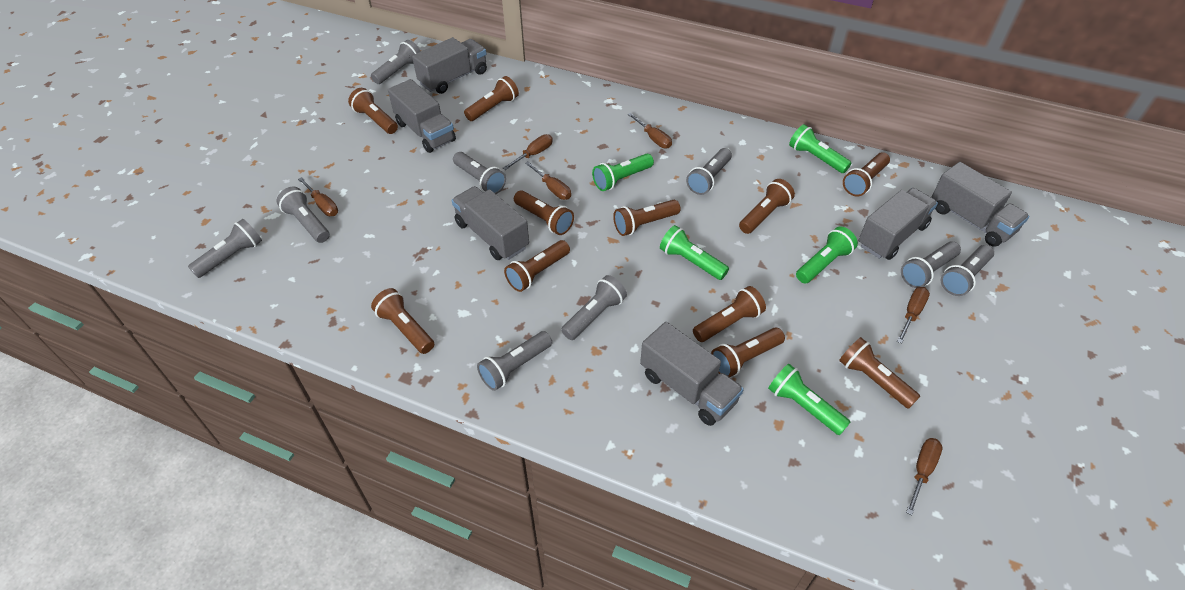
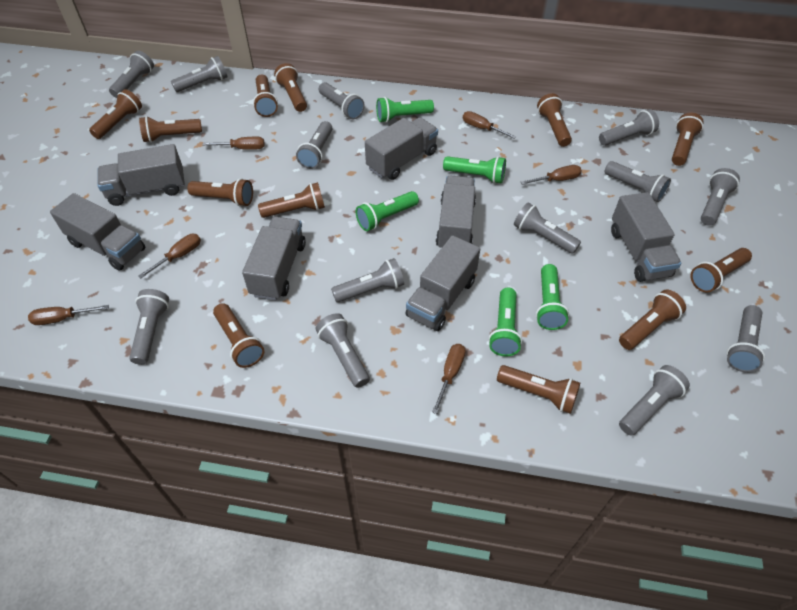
brown flashlight: [348,88,398,134] [371,288,434,354] [464,76,519,121] [504,240,570,292] [514,190,574,235] [613,200,681,236] [693,286,766,342] [711,328,785,377] [739,179,795,234] [839,337,920,409] [843,152,890,196] = 11 -> [89,89,142,139] [139,116,202,143] [187,178,253,207] [213,303,264,368] [253,75,278,117] [258,182,325,218] [274,63,307,112] [497,365,580,414] [537,93,572,147] [619,290,686,350] [672,113,704,166] [690,248,752,292] = 12
grey flashlight: [188,219,262,278] [277,187,330,243] [371,40,421,84] [453,152,506,194] [477,331,552,391] [561,275,627,340] [686,148,732,195] [901,241,961,288] [941,245,994,296] = 9 -> [109,51,154,98] [129,289,169,365] [171,56,228,92] [296,121,332,169] [315,313,370,388] [319,82,365,119] [331,258,404,303] [514,203,581,254] [599,109,659,146] [604,161,671,202] [619,365,690,436] [701,168,740,226] [727,305,765,372] = 13
grey truck: [388,79,456,153] [412,37,487,94] [452,186,529,260] [640,322,744,426] [858,188,938,260] [932,162,1029,247] = 6 -> [50,193,145,271] [97,144,185,206] [242,217,306,300] [365,117,438,180] [406,235,480,331] [436,175,476,247] [611,192,681,282] = 7

